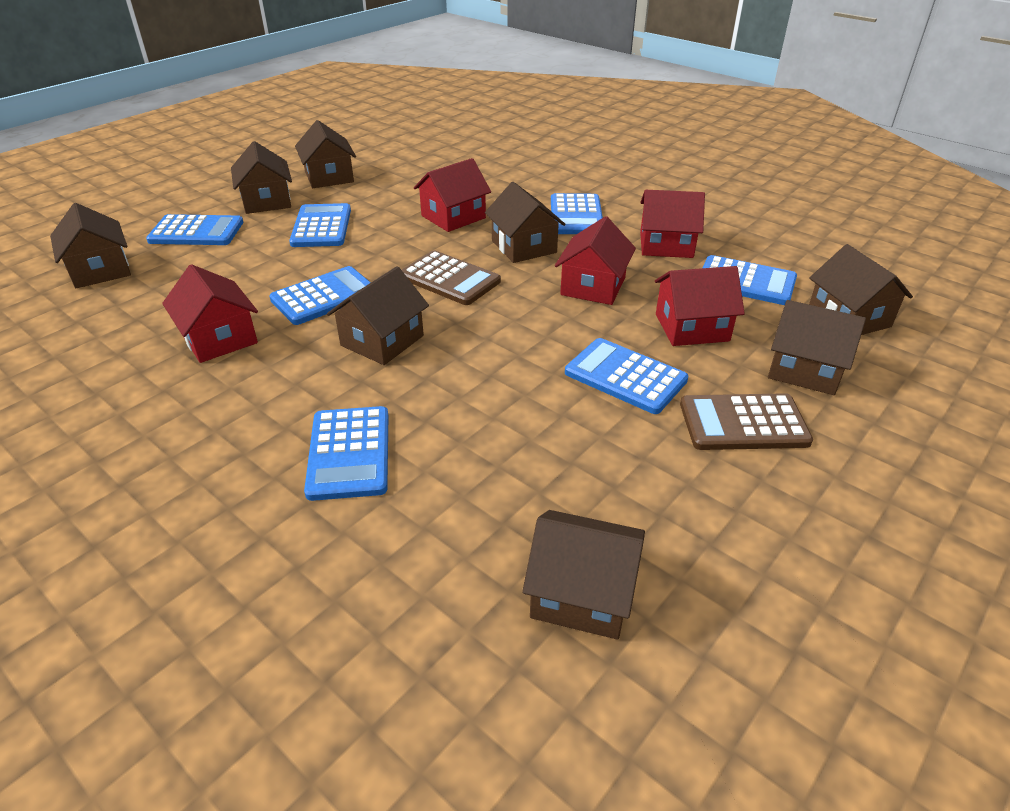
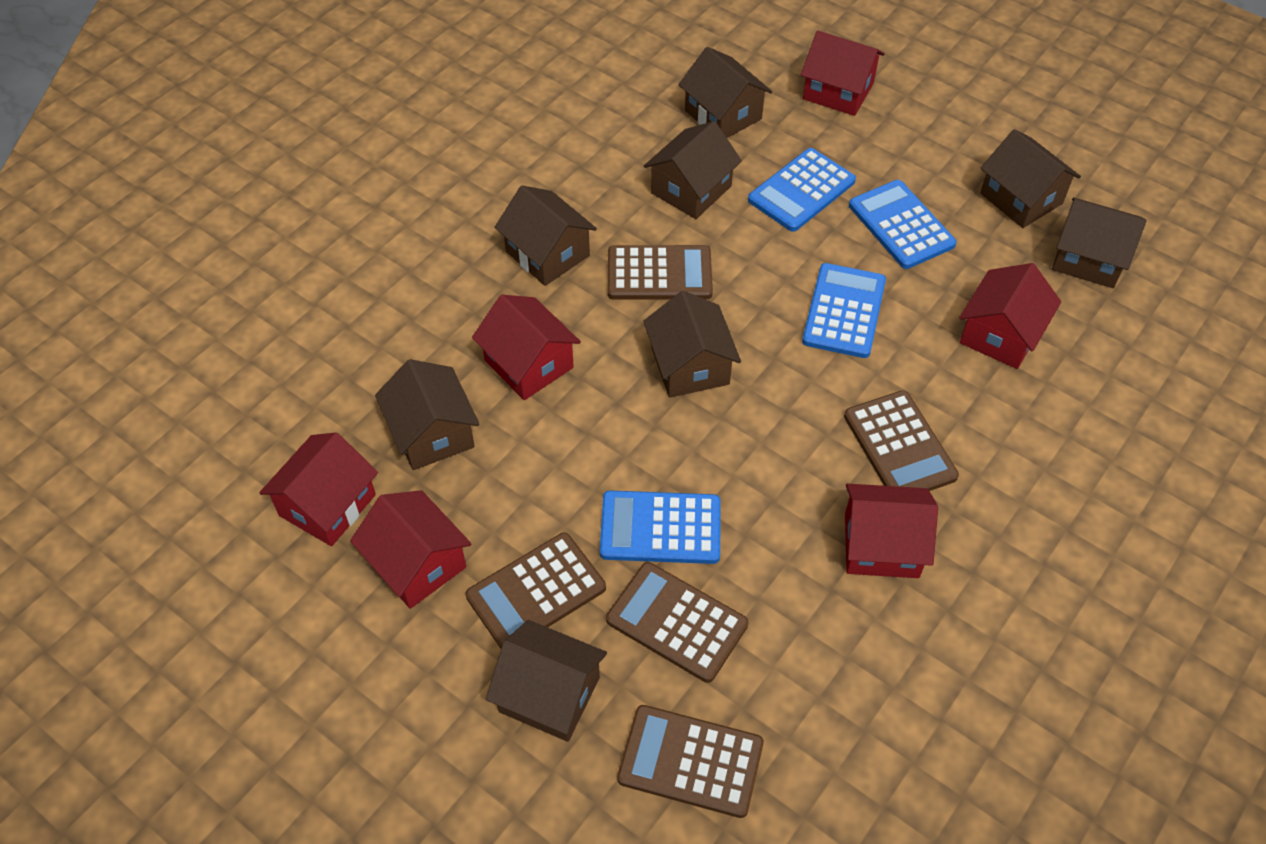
blue calculator: [146,214,243,245] [269,266,371,325] [289,203,351,247] [304,406,389,501] [551,193,603,234] [565,338,689,414] [702,255,797,305] = 7 -> [600,491,721,564] [748,148,856,232] [802,263,886,358] [849,180,957,269] = 4
brown calculator: [402,251,501,305] [680,393,813,450] = 2 -> [465,533,606,648] [606,562,748,683] [608,245,713,300] [617,705,764,818] [844,390,959,491] = 5
red house: [162,264,258,363] [414,158,491,232] [555,216,636,305] [640,190,705,258] [655,266,745,346] = 5 -> [259,432,378,546] [350,490,471,609] [472,295,581,400] [801,31,885,116] [845,484,938,578] [959,263,1061,369] = 6

